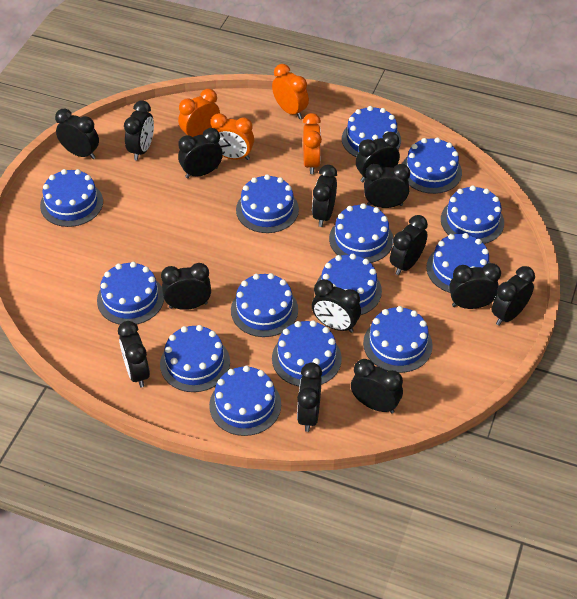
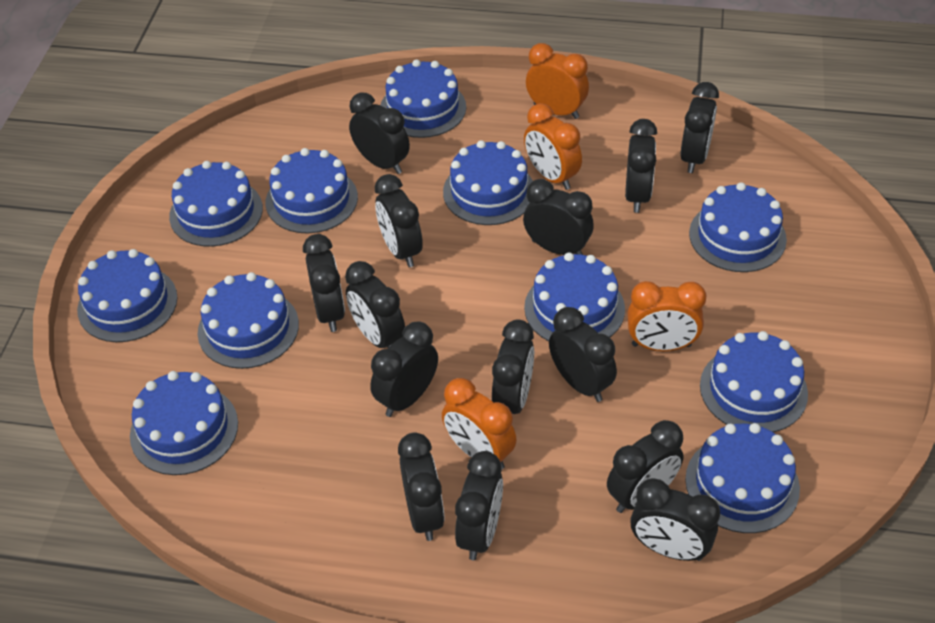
blue cake: [40,169,103,227] [97,262,164,325] [160,325,230,392] [209,365,281,436] [231,273,298,337] [236,174,299,233] [272,320,342,387] [316,254,382,315] [329,203,393,263] [342,106,401,157] [363,306,433,373] [402,138,462,194] [426,233,490,293] [441,185,504,244] = 14 -> [77,249,178,342] [130,371,238,475] [169,161,263,247] [198,272,299,369] [266,148,358,233] [380,60,466,138] [443,140,533,225] [524,252,625,341] [685,423,800,533] [689,182,787,272] [700,331,808,432] = 11

